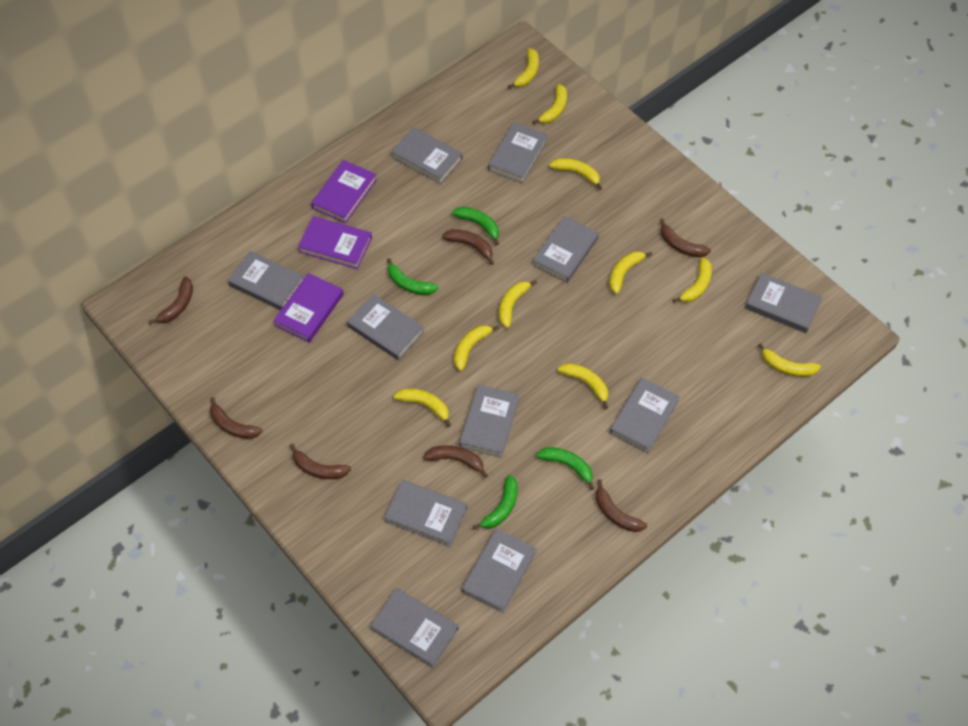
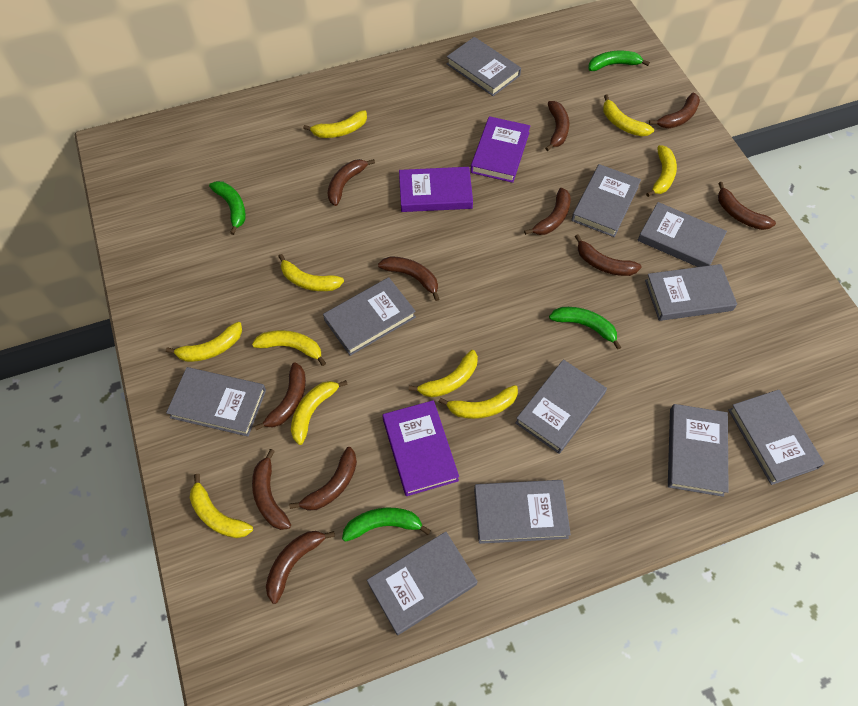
brown banana: [149,276,193,324] [210,397,262,439] [290,443,351,479] [423,445,488,478] [442,229,494,265] [596,479,647,532] [660,218,711,257] = 7 -> [252,449,291,530] [254,363,306,431] [266,531,335,604] [289,447,357,511] [328,159,375,206] [378,256,439,301] [524,188,571,235] [545,101,569,151] [575,234,642,276] [649,93,700,128] [718,182,776,230] = 11

